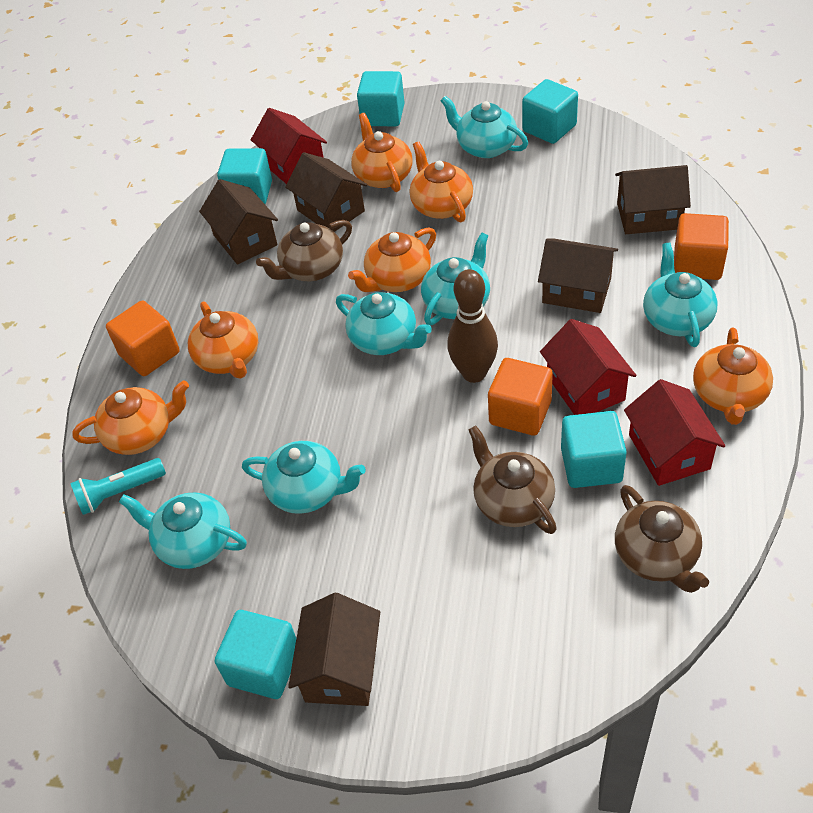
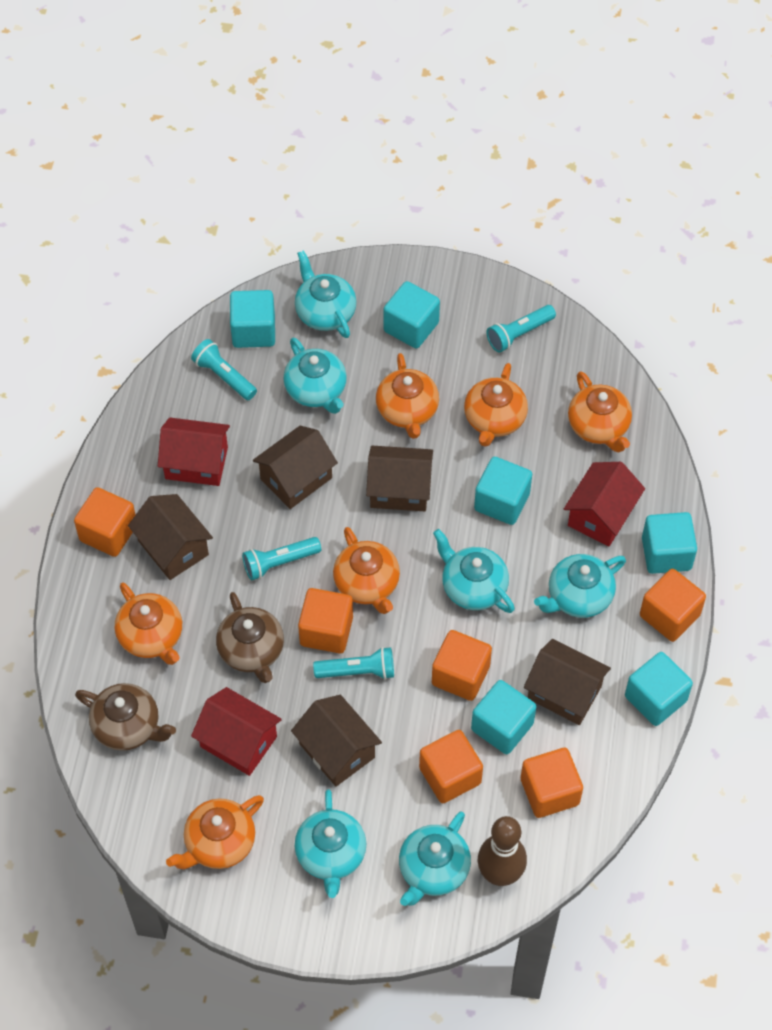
brown teapot: [256,220,352,281] [469,425,557,534] [615,485,709,593] = 3 -> [75,683,176,751] [216,592,284,683] = 2
orange cube: [106,301,180,376] [488,358,553,436] [674,213,729,280] = 3 -> [74,487,136,557] [298,588,353,654] [419,730,483,803] [432,630,492,701] [521,748,583,818] [640,569,706,642] = 6
turquoise cube: [215,610,296,699] [217,148,272,204] [357,71,405,126] [522,79,578,144] [561,411,627,488] = 5 -> [230,290,275,348] [384,281,440,349] [471,680,536,754] [474,457,532,525] [625,652,693,726] [642,512,697,574] = 6
turquoise flashlight: [70,458,166,515] = 1 -> [191,339,257,400] [242,537,321,580] [313,647,394,680] [486,305,556,353] = 4

